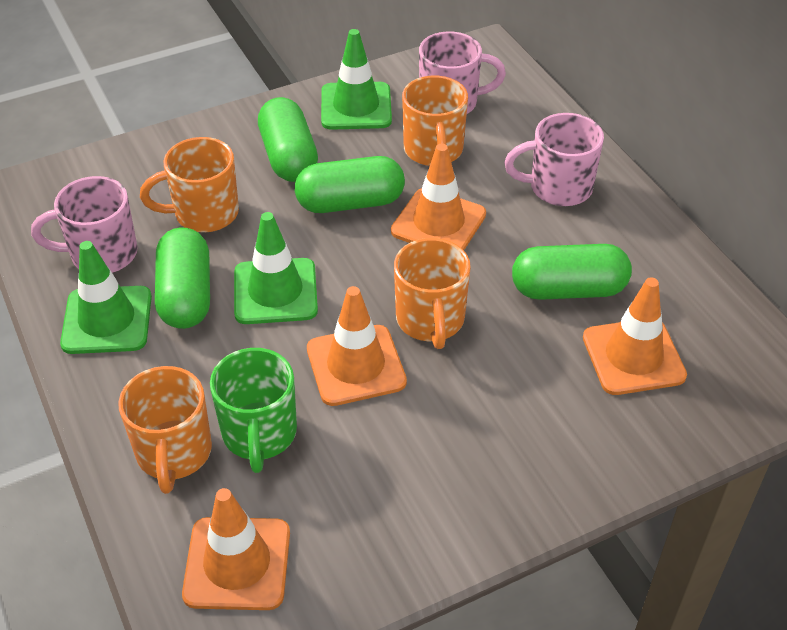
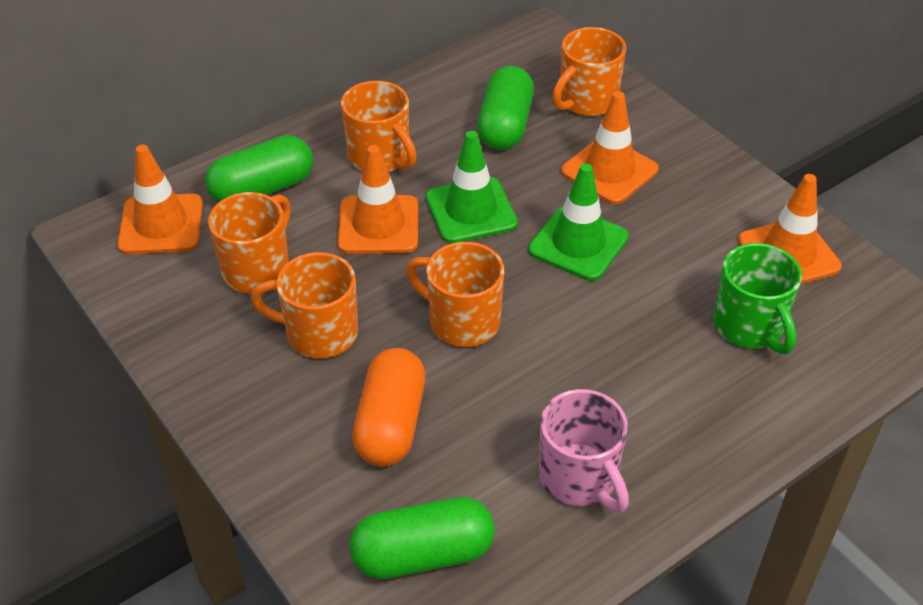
green capsule: [155,228,210,329] [258,97,318,182] [295,156,405,213] [512,244,632,300] = 4 -> [205,135,313,203] [350,497,495,579] [477,66,534,150] = 3
green traffic cone: [60,241,152,354] [234,212,318,324] [321,29,392,130] = 3 -> [426,131,518,243] [528,163,629,281] = 2
orange capsule: none = 0 -> [352,348,426,467] = 1
orange mug: [118,366,212,494] [140,137,239,232] [394,238,471,349] [402,76,468,166] = 4 -> [208,192,291,294] [251,252,358,358] [341,81,417,172] [406,242,504,347] [552,27,626,116] = 5
pink mug: [31,176,138,273] [419,31,506,114] [504,113,604,206] = 3 -> [539,389,629,513] = 1

